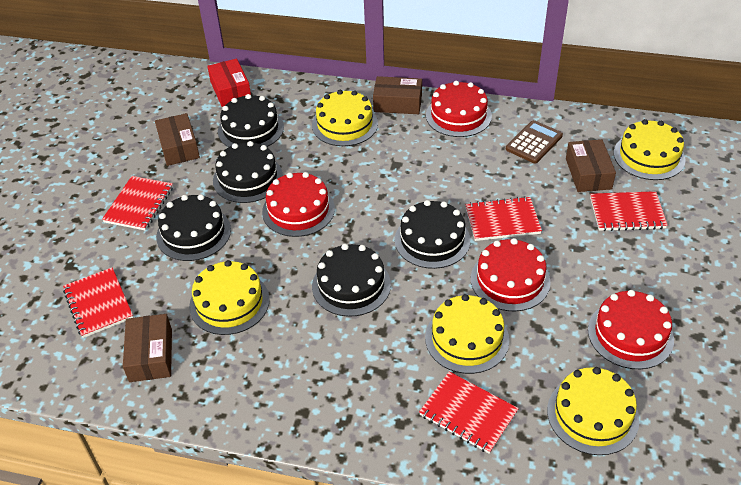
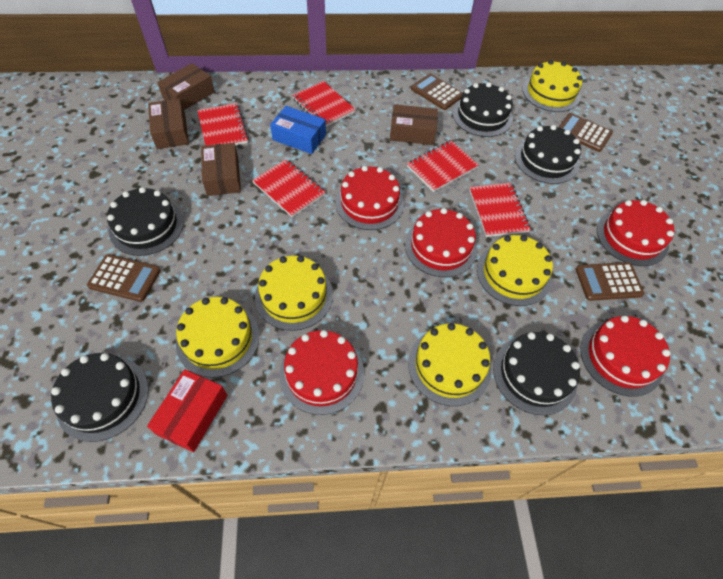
blue box: none = 0 -> [270,106,326,154] = 1
brown calculator: [506,120,563,164] = 1 -> [87,254,161,302] [411,73,462,110] [558,113,613,152] [576,262,644,301] = 4
red cake: [262,172,335,237] [426,81,492,137] [471,238,551,311] [588,290,674,369] = 4 -> [279,330,364,415] [335,166,404,230] [405,208,477,277] [580,315,670,397] [597,200,675,266] = 5

